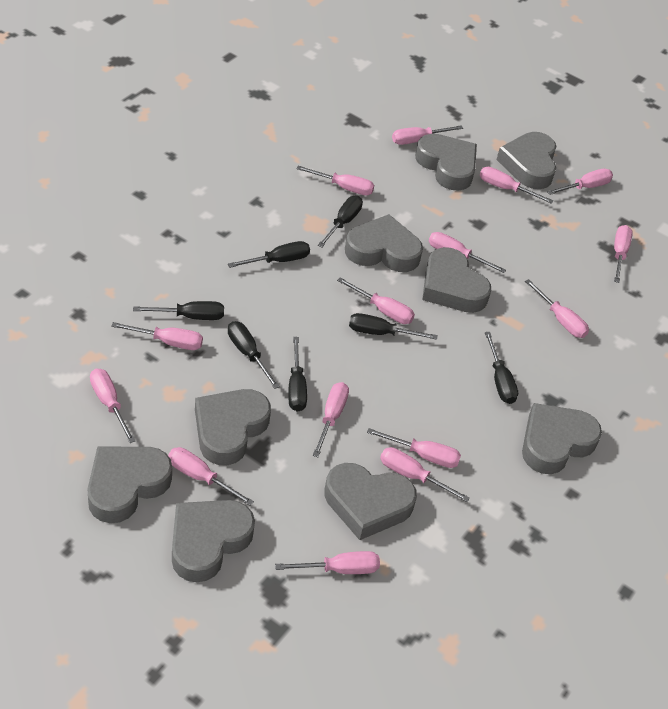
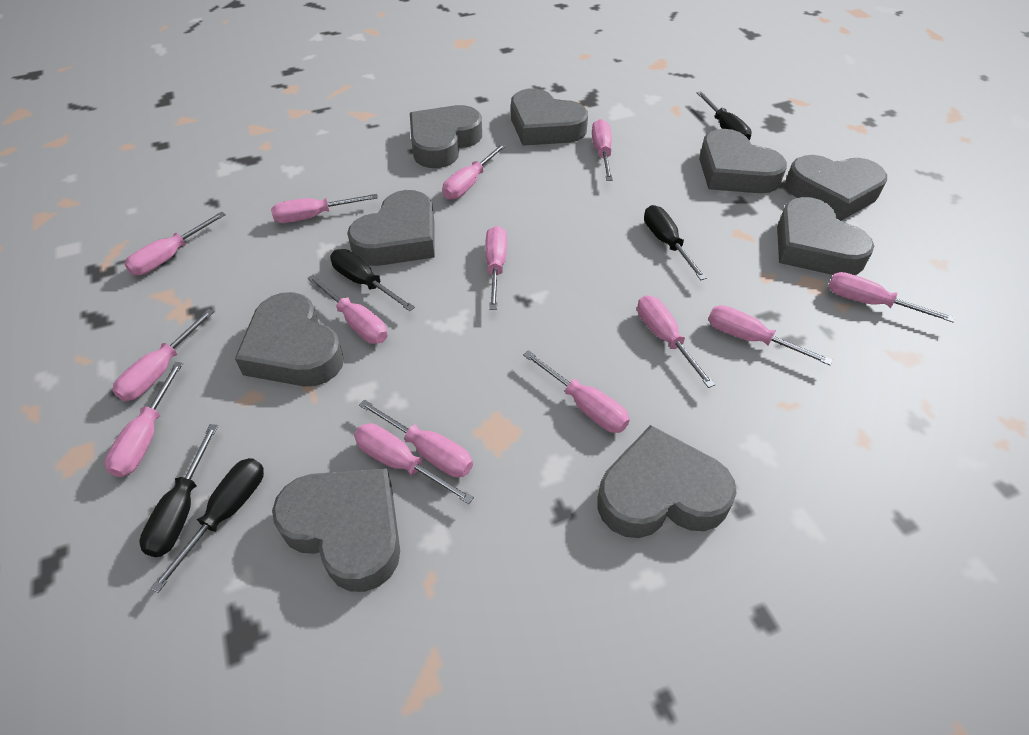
black screwdriver: [133,301,224,320] [228,241,310,268] [228,321,280,389] [288,337,307,412] [318,196,363,247] [349,313,438,340] [485,332,518,404] = 7 -> [139,424,218,557] [151,458,264,593] [330,249,415,311] [644,205,707,280] [696,91,752,141] = 5
pink screwdriver: [90,368,135,443] [111,322,203,350] [168,447,254,506] [275,551,380,574] [297,166,374,195] [313,382,349,457] [337,278,415,324] [367,428,461,468] [380,447,470,502] [392,125,463,145] [429,232,506,273] [480,167,554,204] [525,279,589,338] [547,169,613,195] [614,225,633,283] = 15 -> [104,362,183,477] [113,309,215,401] [124,211,226,275] [271,194,378,223] [308,274,388,344] [354,423,474,504] [359,399,473,477] [443,143,507,200] [485,226,507,310] [523,350,630,433] [592,119,613,181] [637,295,715,388] [708,305,833,365] [828,272,955,323] = 14

